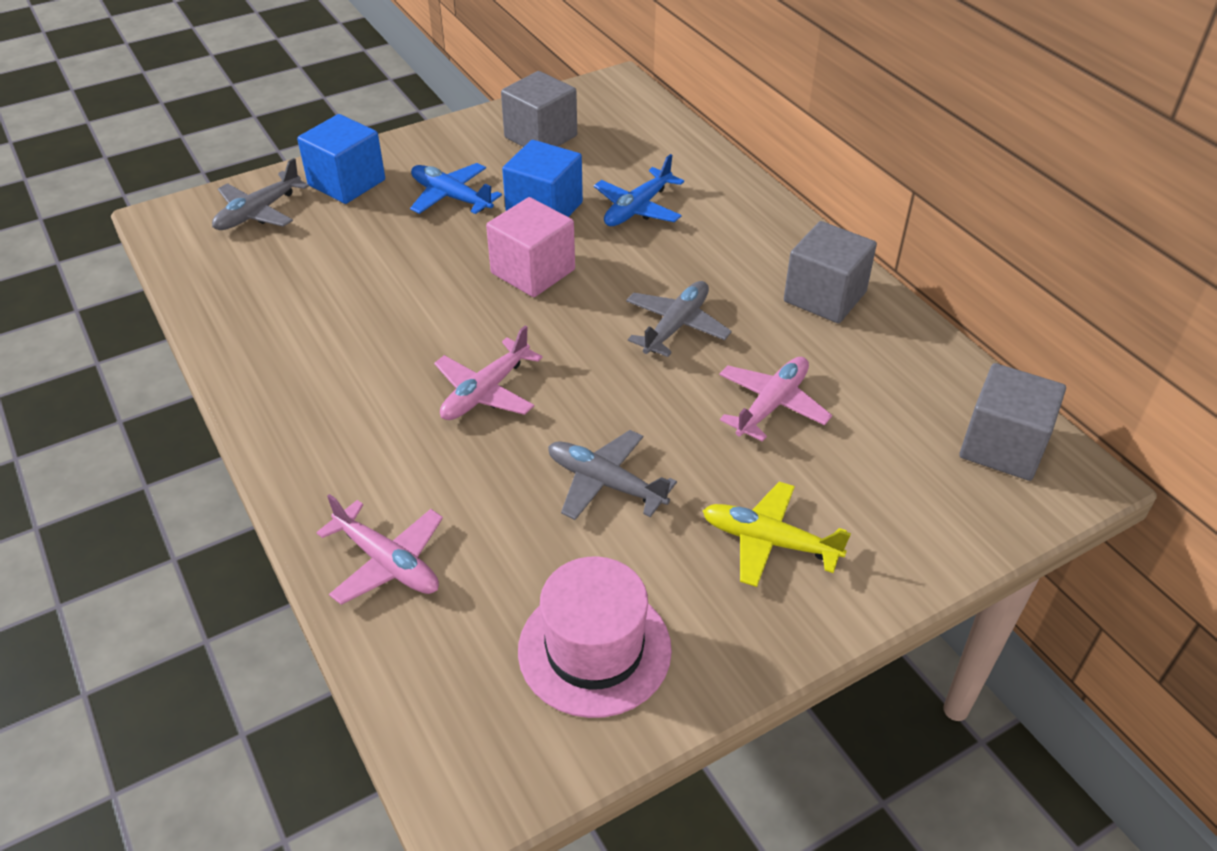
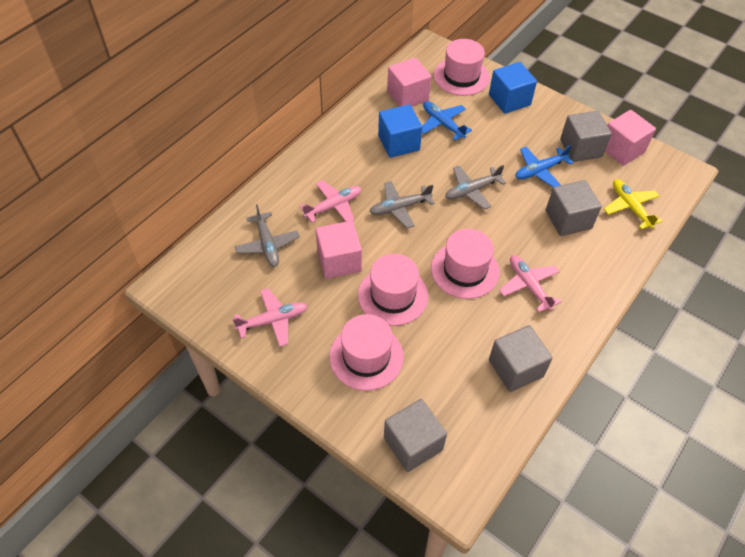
grey cube: [501,71,577,147] [784,221,877,323] [959,363,1066,481] = 3 -> [384,399,447,472] [489,325,553,392] [546,180,602,236] [560,111,612,162] = 4
pink cube: [486,197,575,297] = 1 -> [316,221,362,279] [387,57,431,107] [605,110,656,166] = 3
pink hat: [518,556,672,718] = 1 -> [329,314,404,391] [358,254,428,326] [431,229,500,299] [434,39,490,96] = 4

